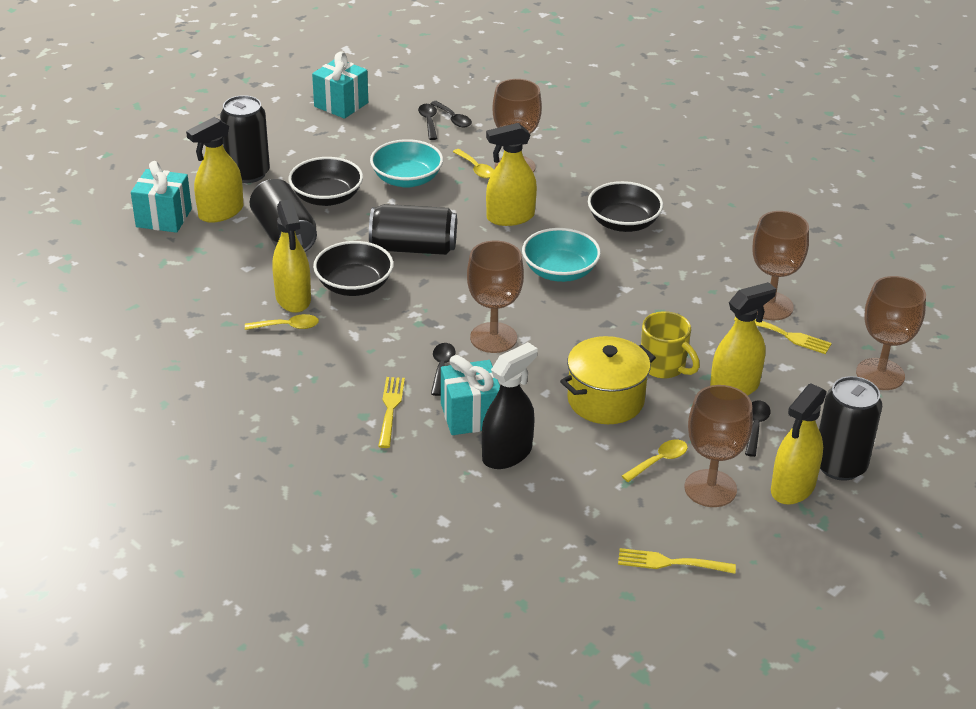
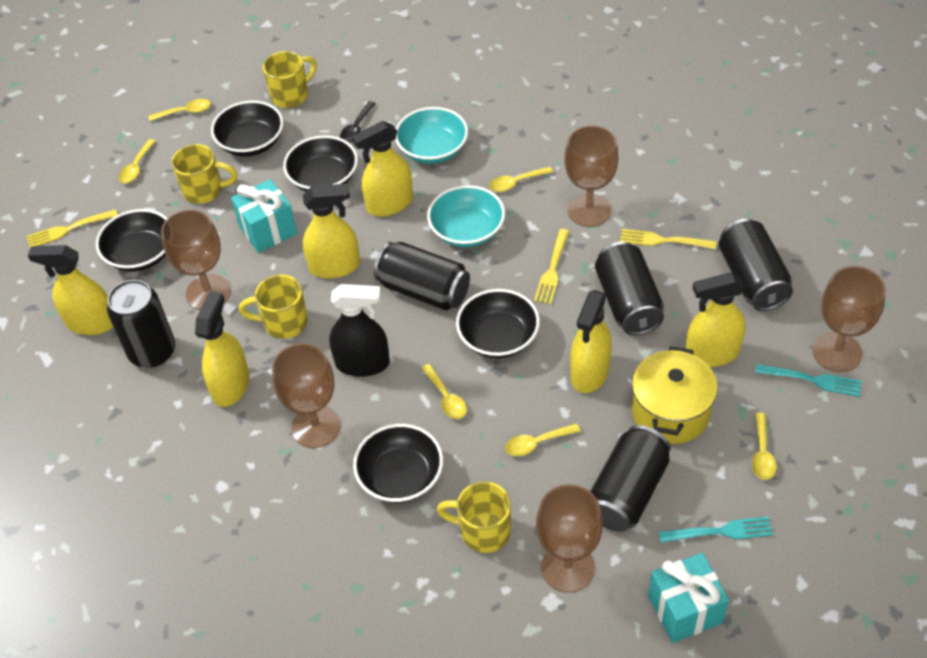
black bowl: [288,157,363,206] [313,241,394,296] [588,181,663,232] = 3 -> [96,209,167,272] [211,101,283,156] [283,135,358,191] [353,424,443,503] [456,289,540,358] = 5
black can: [220,95,270,183] [250,179,317,252] [369,204,457,255] [819,376,882,481] = 4 -> [107,280,175,368] [374,242,470,310] [590,425,671,532] [595,242,664,336] [718,219,793,311] = 5
black spoon: [418,104,437,140] [430,101,472,127] [431,343,455,396] [745,401,770,457] = 4 -> [340,101,376,143] = 1
turquoise fork: none = 0 -> [659,517,773,543] [755,364,862,397] = 2
turquoise gift: [131,161,192,233] [312,51,368,119] [441,355,500,435] = 3 -> [231,179,297,253] [648,553,729,643] = 2
yellow mug: [641,311,700,379] = 1 -> [171,144,237,204] [239,275,308,339] [263,51,317,108] [436,481,511,553] = 4
yellow spoon: [245,314,319,330] [453,149,494,178] [622,440,688,482] = 3 -> [118,139,156,183] [148,99,211,121] [422,364,467,419] [489,166,553,192] [505,423,581,456] [752,413,777,480] = 6
yellow spray bottle: [186,117,243,223] [273,199,311,313] [486,123,537,226] [710,282,776,396] [771,383,827,505] = 5 -> [28,245,113,335] [195,291,250,407] [303,184,360,278] [352,121,413,217] [570,290,612,393] [686,273,746,367] = 6

